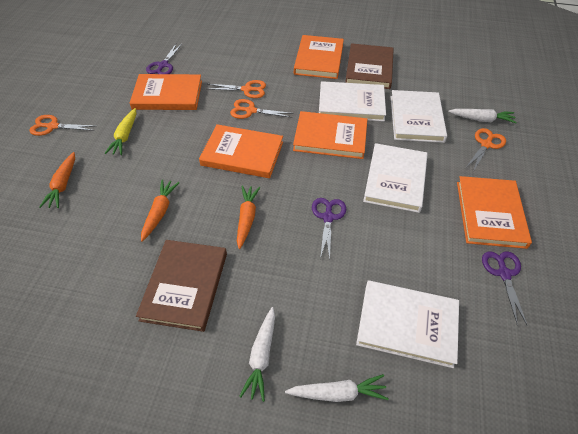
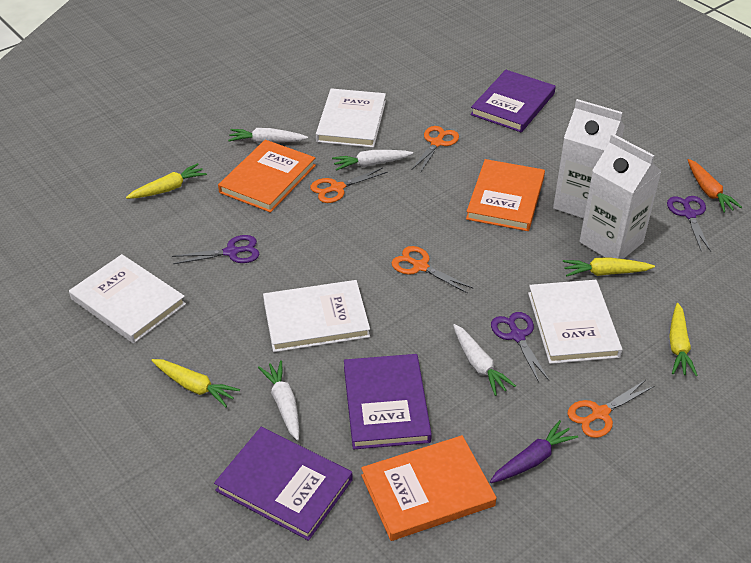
brown book: [136,240,227,332] [345,43,394,89] = 2 -> none = 0
orange book: [130,74,202,110] [199,124,283,178] [293,111,367,159] [294,35,344,79] [457,176,532,249] = 5 -> [218,140,316,213] [361,435,496,541] [466,159,545,231] = 3
orange carrot: [39,152,75,208] [141,179,179,242] [237,186,260,249] = 3 -> [688,159,742,213] = 1
purple book: none = 0 -> [214,427,353,541] [344,354,432,449] [470,70,556,133] = 3
purple carrot: none = 0 -> [490,420,578,483] = 1
white carrot: [239,307,275,402] [285,374,389,402] [448,109,517,123] = 3 -> [228,128,308,143] [258,360,299,441] [332,150,413,171] [453,324,516,396] = 4
white carton: none = 0 -> [553,99,625,219] [579,134,661,259] = 2
yellow carrot: [105,108,136,155] = 1 -> [126,163,207,199] [151,359,240,407] [563,257,655,276] [669,303,698,376] = 4

